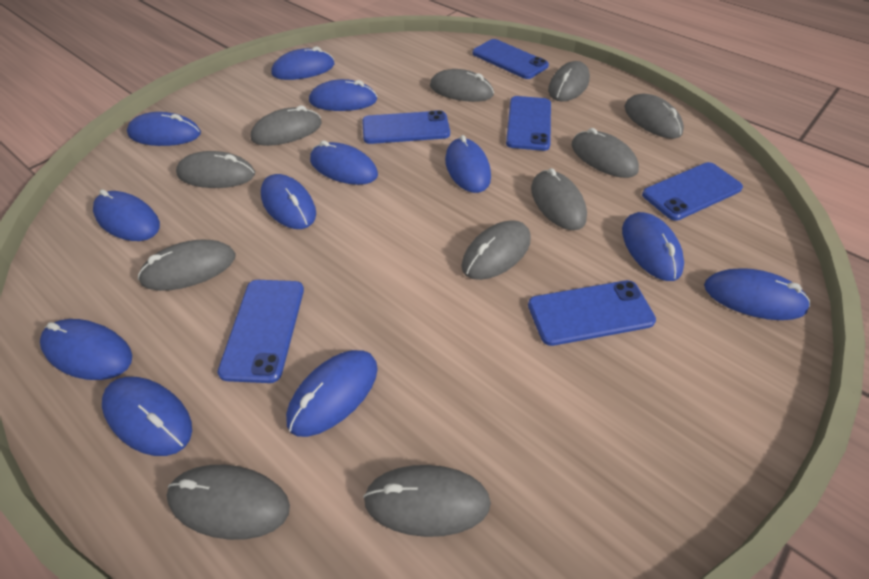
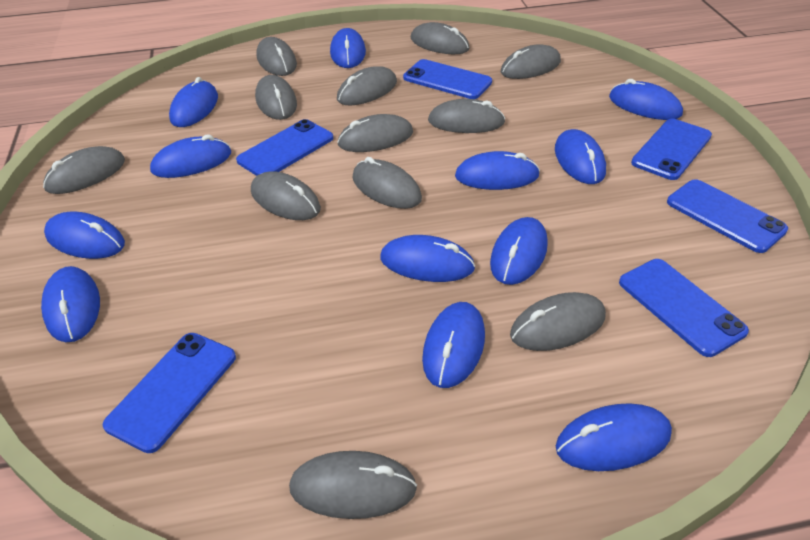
grey mouse: [138,240,236,291] [167,465,290,540] [176,151,255,188] [251,105,322,146] [363,465,491,537] [430,69,494,102] [461,220,531,280] [531,168,587,230] [548,61,590,102] [572,128,639,178] [624,93,684,139] = 11 -> [43,146,125,194] [251,171,321,220] [255,75,297,120] [256,37,297,76] [289,451,417,519] [337,66,397,106] [337,114,413,152] [353,157,422,209] [411,22,470,54] [428,99,505,133] [501,44,561,79] [510,292,606,351] = 12

